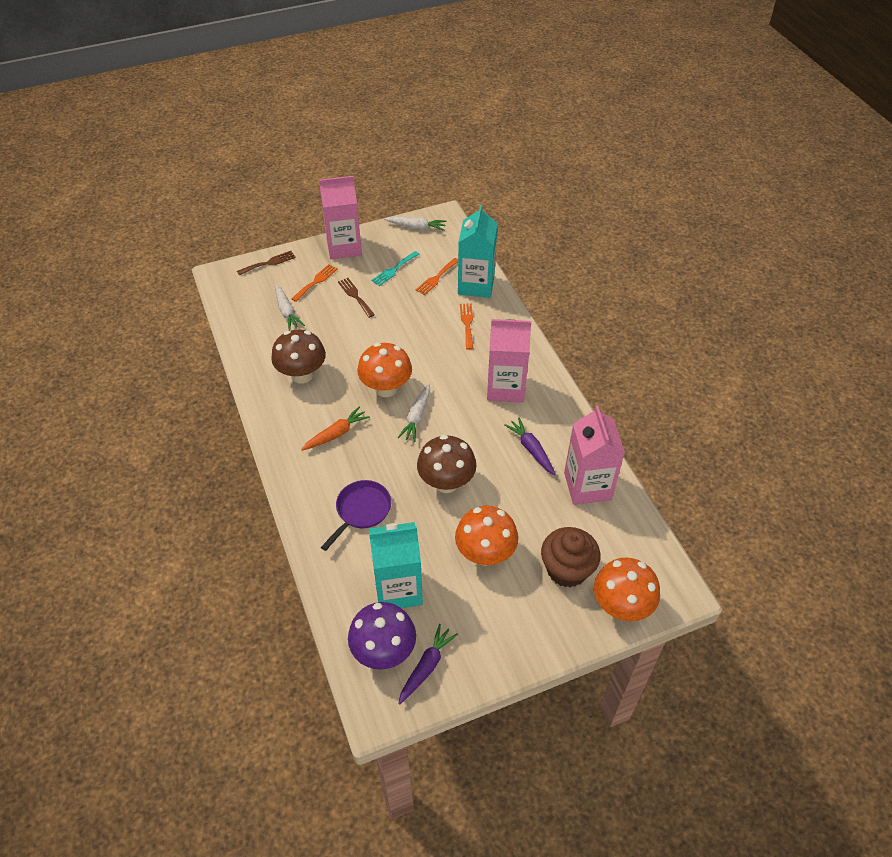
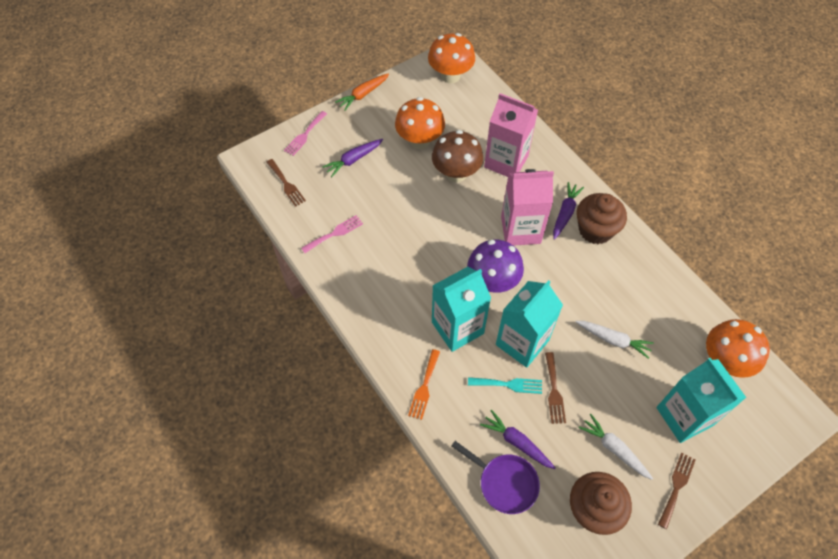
brown cupcake: [541,527,601,588] = 1 -> [570,472,632,535] [577,193,627,244] = 2
brown fork: [237,251,296,275] [338,278,375,318] = 2 -> [266,159,306,207] [545,352,566,424] [658,453,695,529] = 3
brown mushroom: [271,329,326,384] [417,435,476,493] = 2 -> [432,130,483,182] = 1
orange fork: [292,264,338,302] [416,258,458,295] [460,303,473,350] = 3 -> [408,349,440,420] = 1
pink carton: [319,176,362,259] [487,319,531,403] [564,406,625,505] = 3 -> [484,93,538,177] [501,169,554,246] = 2
pink fork: none = 0 -> [284,111,327,156] [301,215,363,253] = 2
purple carrot: [398,624,458,705] [504,417,556,475] = 2 -> [322,139,383,177] [480,410,555,469] [553,182,584,240] = 3
turquoise carton: [369,522,423,608] [458,205,498,298] = 2 -> [432,267,491,352] [496,280,563,368] [656,358,746,443] = 3
white carrot: [275,284,305,331] [384,217,447,231] [397,383,430,442] = 3 -> [576,321,654,359] [579,414,653,480] = 2

